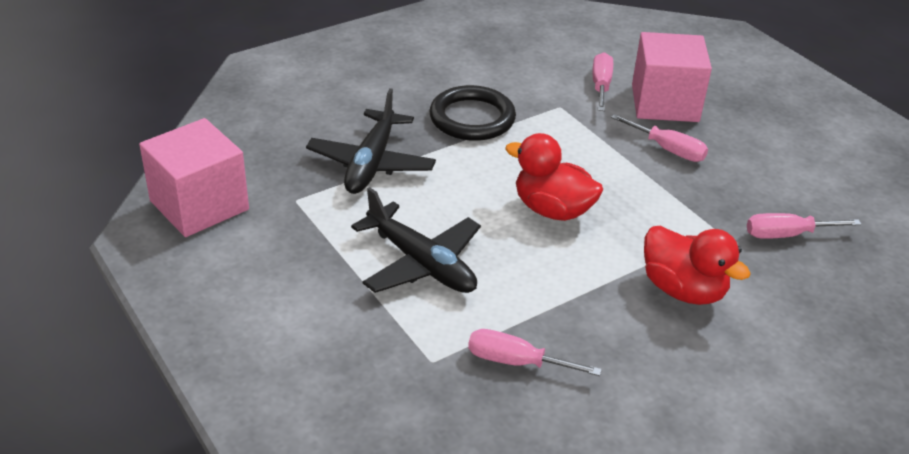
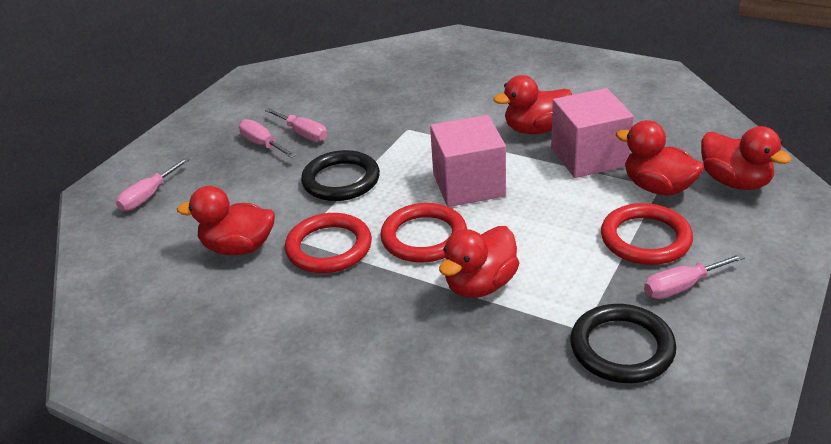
black plane: [306,88,436,194] [351,187,481,293] = 2 -> none = 0
black ring: [430,85,516,141] = 1 -> [301,150,380,201] [570,304,676,383] = 2
red duck: [505,133,603,221] [644,226,751,305] = 2 -> [177,186,275,255] [439,226,519,298] [493,75,572,134] [616,120,704,196] [701,126,791,190] = 5
red ring: none = 0 -> [285,213,372,273] [380,203,467,263] [601,203,693,265] = 3

